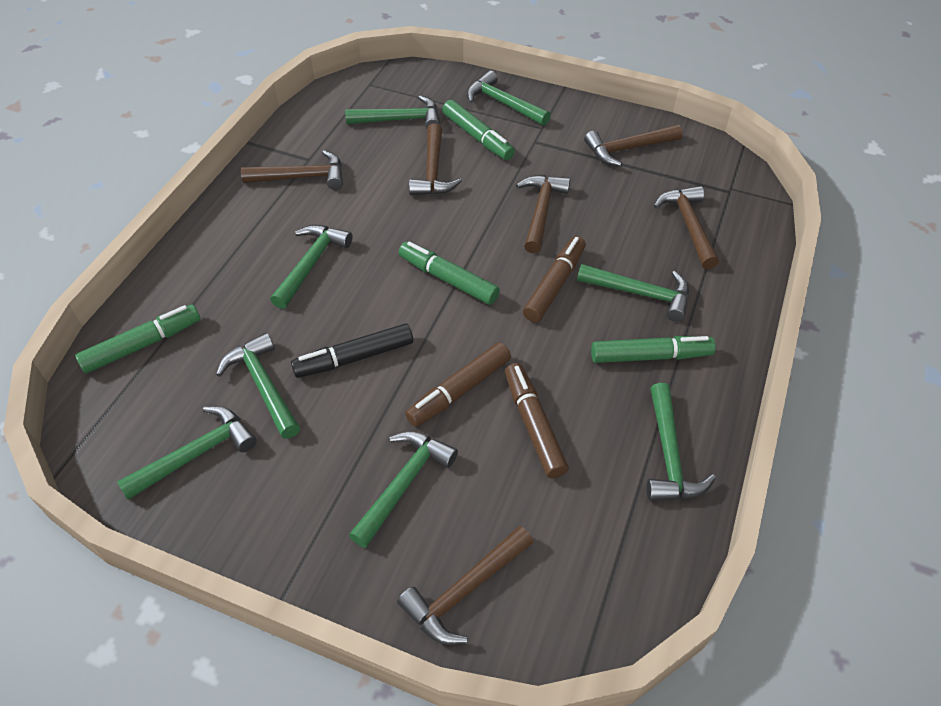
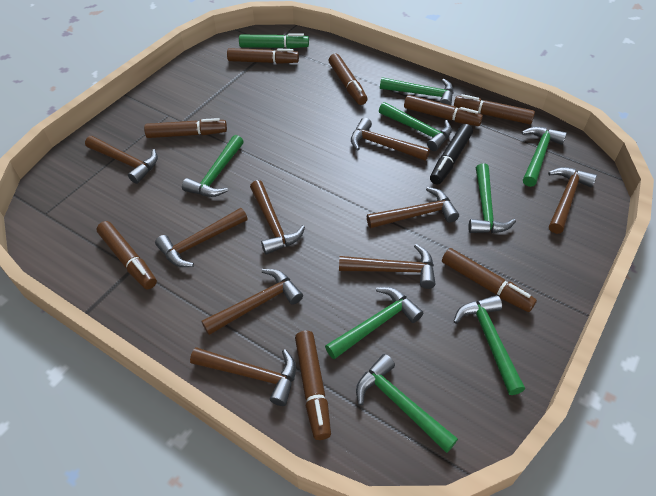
brown hammer: [241,150,343,190] [397,526,533,645] [409,123,462,195] [516,175,570,254] [584,125,683,166] [653,186,719,269] = 6 -> [85,136,158,184] [155,208,248,267] [190,347,296,406] [202,269,303,335] [250,180,305,255] [339,244,436,289] [351,118,430,161] [367,187,459,228] [548,167,597,234] = 9
brown marker: [405,342,511,427] [505,363,569,478] [523,236,586,322] = 3 -> [97,221,157,290] [144,118,227,138] [227,48,299,64] [295,331,331,440] [329,54,367,105] [404,95,483,126] [442,248,537,312] [454,94,535,124] = 8
green marker: [75,305,200,373] [399,242,500,305] [442,100,515,160] [591,336,716,363] = 4 -> [239,33,309,48] = 1

